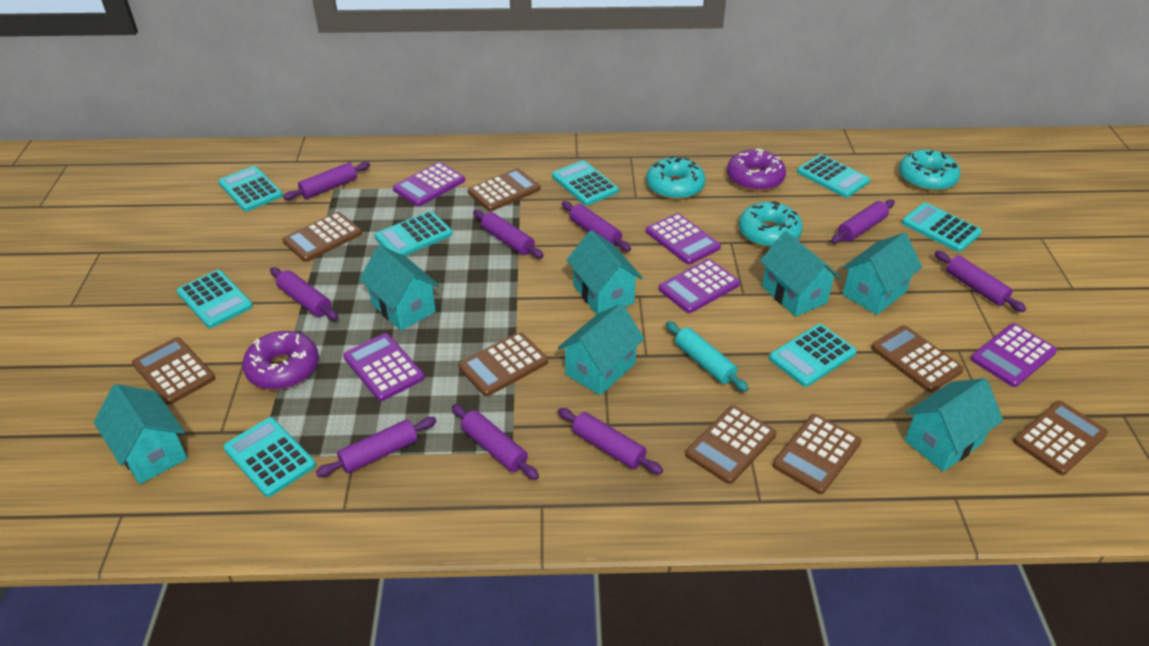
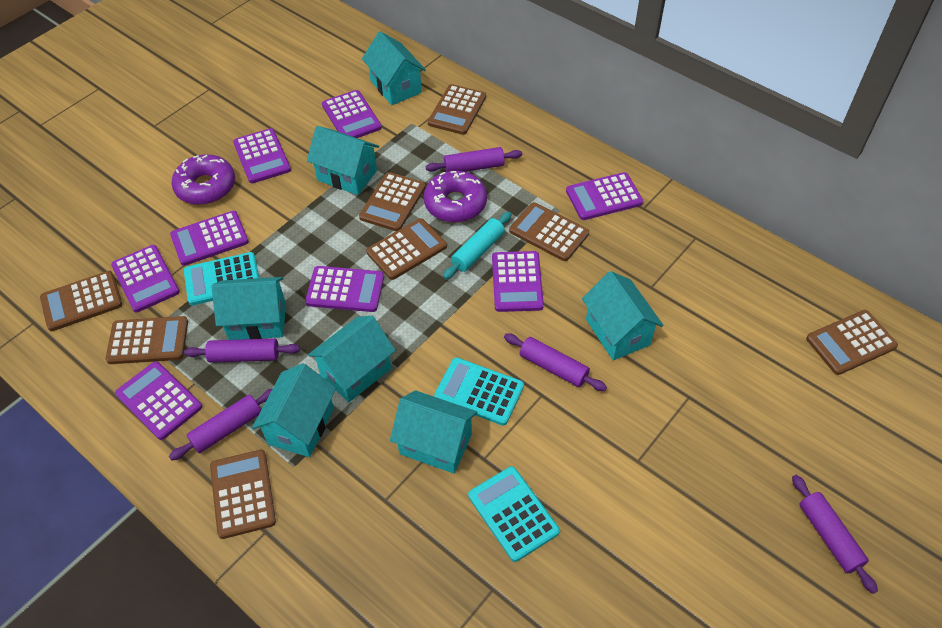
purple calculator: [343,333,425,401] [393,162,465,206] [646,213,721,265] [659,259,740,313] [970,323,1057,387] = 5 -> [111,245,180,312] [115,361,202,440] [170,211,249,266] [233,128,291,183] [305,266,384,312] [322,90,382,138] [492,251,544,312] [566,172,643,220] = 8
purple rolling pin: [270,268,338,320] [283,162,370,200] [316,417,437,477] [452,404,539,480] [473,210,544,258] [558,408,663,474] [562,201,631,251] [831,200,895,243] [934,251,1026,312] = 9 -> [169,388,273,461] [184,338,300,363] [425,147,522,172] [504,333,607,391] [792,475,878,594] = 5
turquoise calculator: [177,270,253,328] [218,166,283,211] [223,417,316,497] [375,211,453,256] [552,160,619,205] [769,324,857,387] [797,154,870,198] [902,203,982,252] = 8 -> [184,252,259,305] [434,357,524,426] [468,466,560,562] = 3
turquoise donut: [646,156,706,200] [739,201,803,248] [899,150,960,191] = 3 -> none = 0

